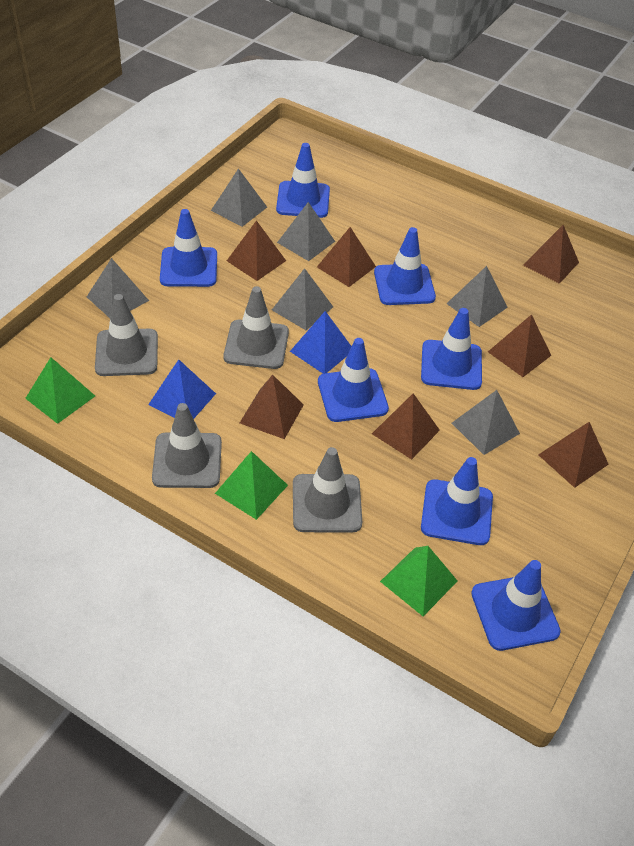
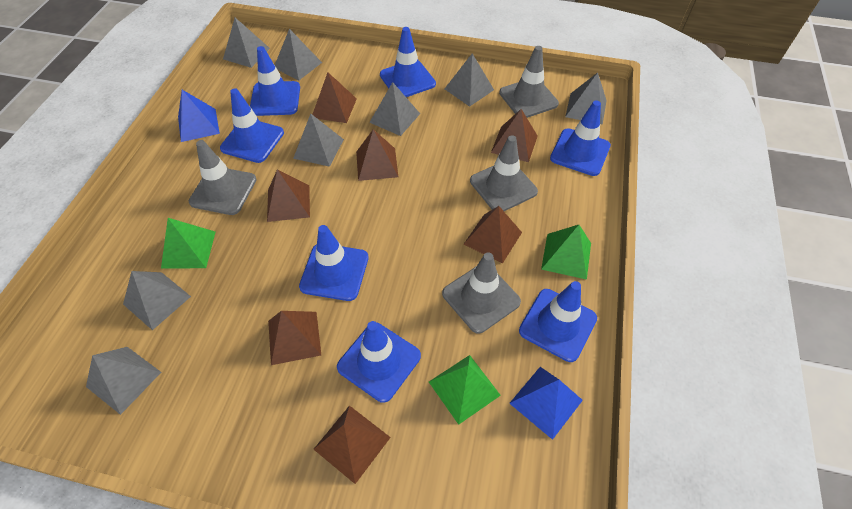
grey pyramid: [87,258,149,318] [211,168,267,227] [272,268,333,330] [277,202,335,261] [446,266,508,327] [452,390,520,455] = 6 -> [86,347,161,415] [123,271,191,330] [223,18,270,68] [275,29,322,81] [293,114,344,167] [369,82,420,136] [445,53,494,107] [565,73,607,125] = 8

